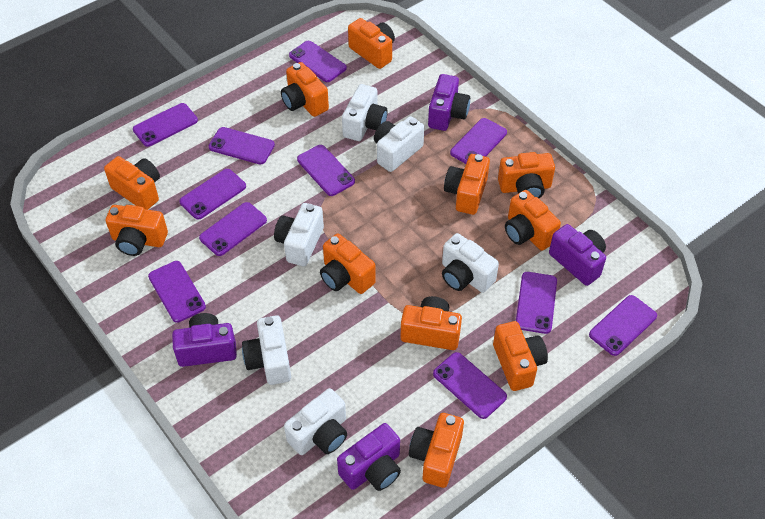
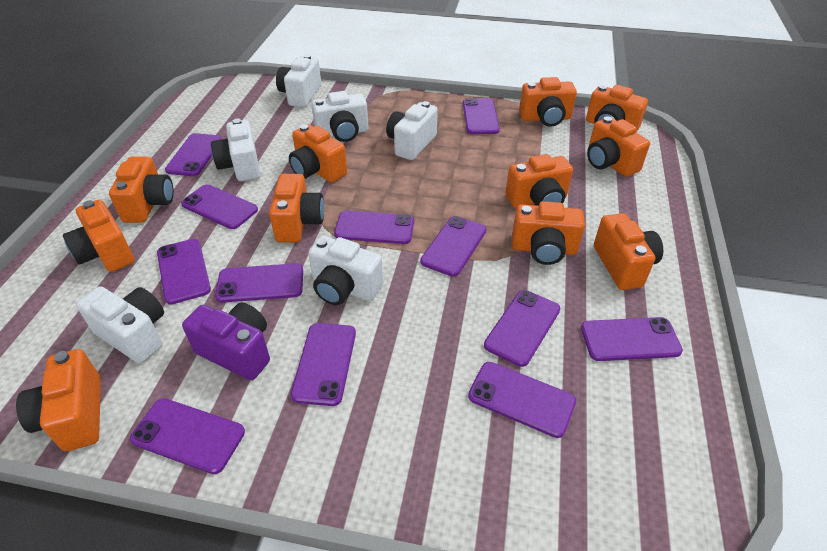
purple camera: [172,313,237,367] [337,423,401,491] [428,74,470,131] [549,224,606,286] = 4 -> [182,303,270,380] = 1
purple phone: [133,103,198,147] [148,261,206,323] [179,169,246,219] [199,202,267,256] [209,127,275,165] [289,41,347,82] [297,145,355,196] [433,352,507,419] [450,118,507,164] [516,272,557,334] [589,295,657,356] = 11 -> [130,398,245,474] [157,239,211,305] [165,133,222,176] [181,184,258,229] [215,263,303,303] [291,323,356,406] [334,210,414,244] [420,216,486,277] [463,98,500,134] [468,362,576,438] [484,290,560,367] [581,317,683,361] = 12

